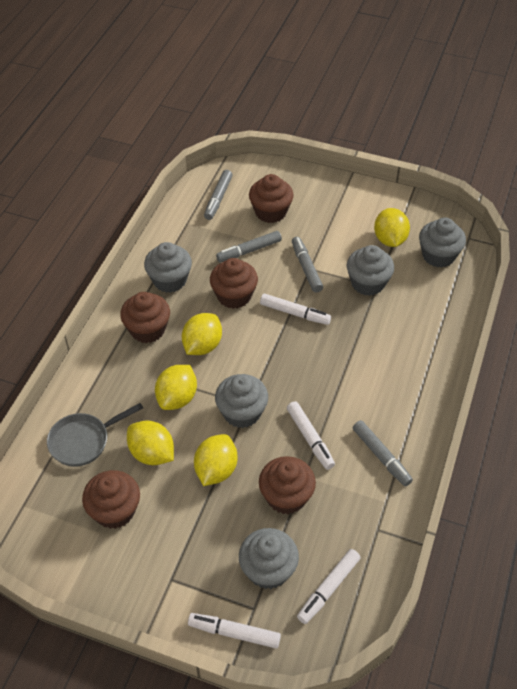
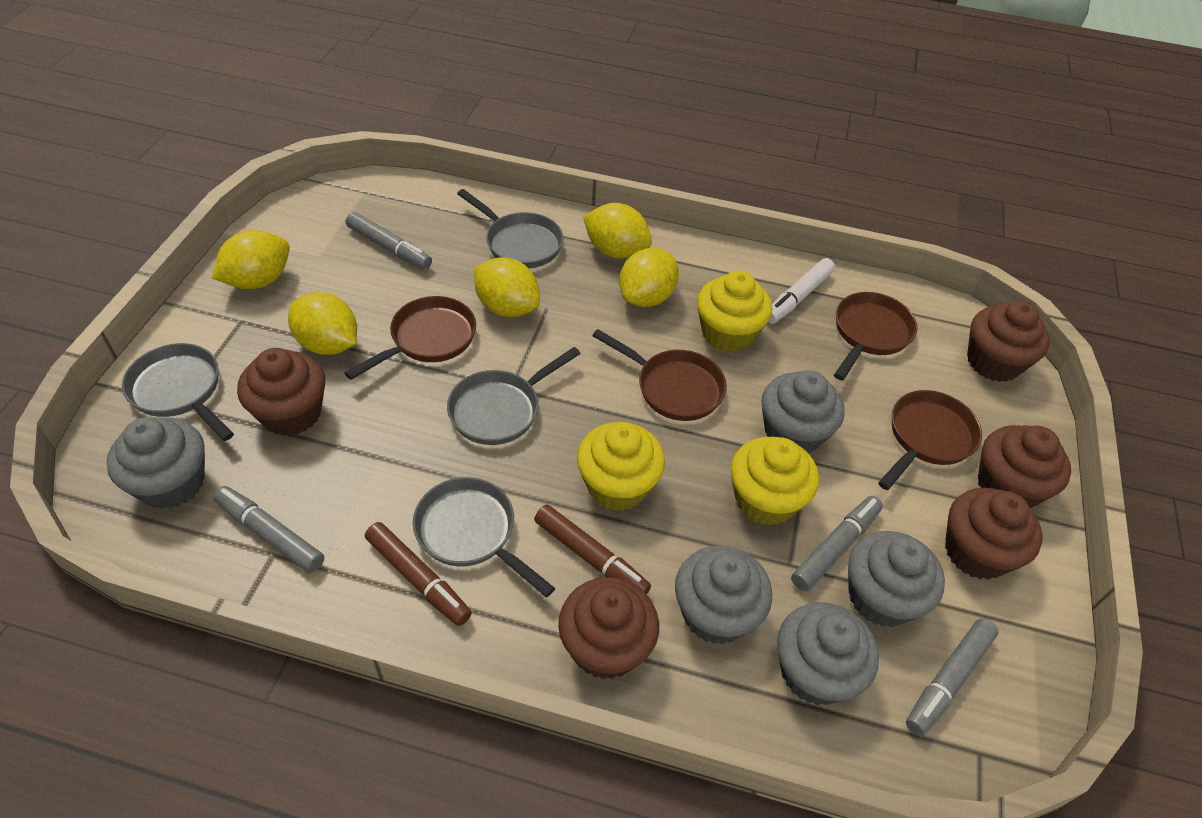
brown marker: none = 0 -> [365,522,472,626] [534,504,651,594] = 2
brown pan: none = 0 -> [345,296,476,380] [592,329,727,421] [834,292,918,381] [878,390,982,490] = 4
grey pan: [47,403,143,467] = 1 -> [122,343,234,441] [413,477,555,597] [447,347,581,445] [457,189,563,268] = 4
white marker: [188,613,281,649] [260,294,331,325] [287,401,335,470] [297,549,361,624] = 4 -> [768,258,835,324] = 1
yellow cupcake: none = 0 -> [577,422,665,511] [697,270,772,352] [731,437,819,526] = 3

